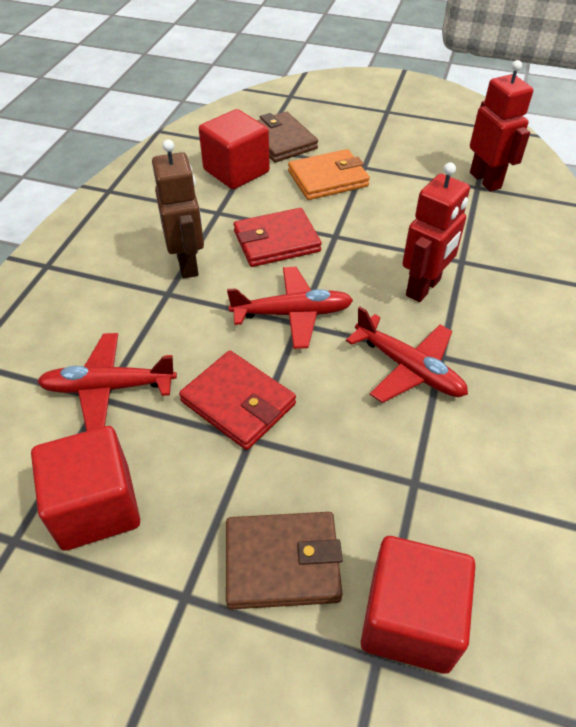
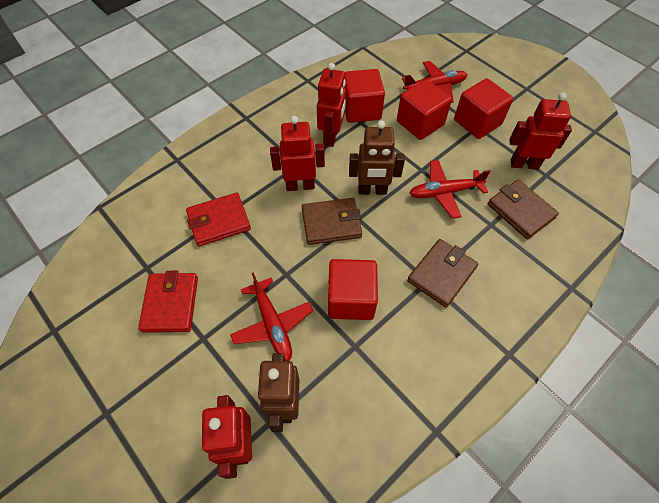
brown robot: [152,140,204,278] = 1 -> [257,353,299,432] [349,120,405,195] = 2
brown wallet: [226,512,343,609] [257,112,318,162] = 2 -> [302,198,362,245] [407,239,478,308] [488,179,559,239] = 3
orange wallet: [288,149,370,200] = 1 -> none = 0
red cube: [31,426,140,551] [199,109,270,189] [361,536,476,674] = 3 -> [328,259,378,320] [344,69,385,123] [397,79,452,140] [454,78,513,139] = 4
red robot: [402,162,470,302] [470,60,533,191] = 2 -> [202,395,252,479] [270,116,325,191] [317,63,346,147] [509,92,572,170] = 4

